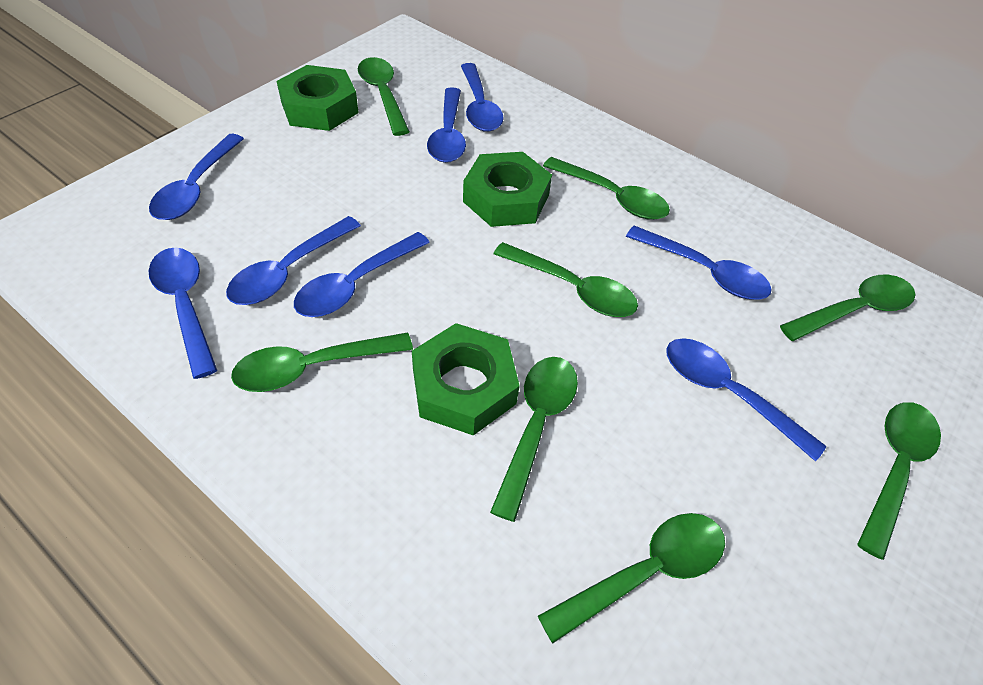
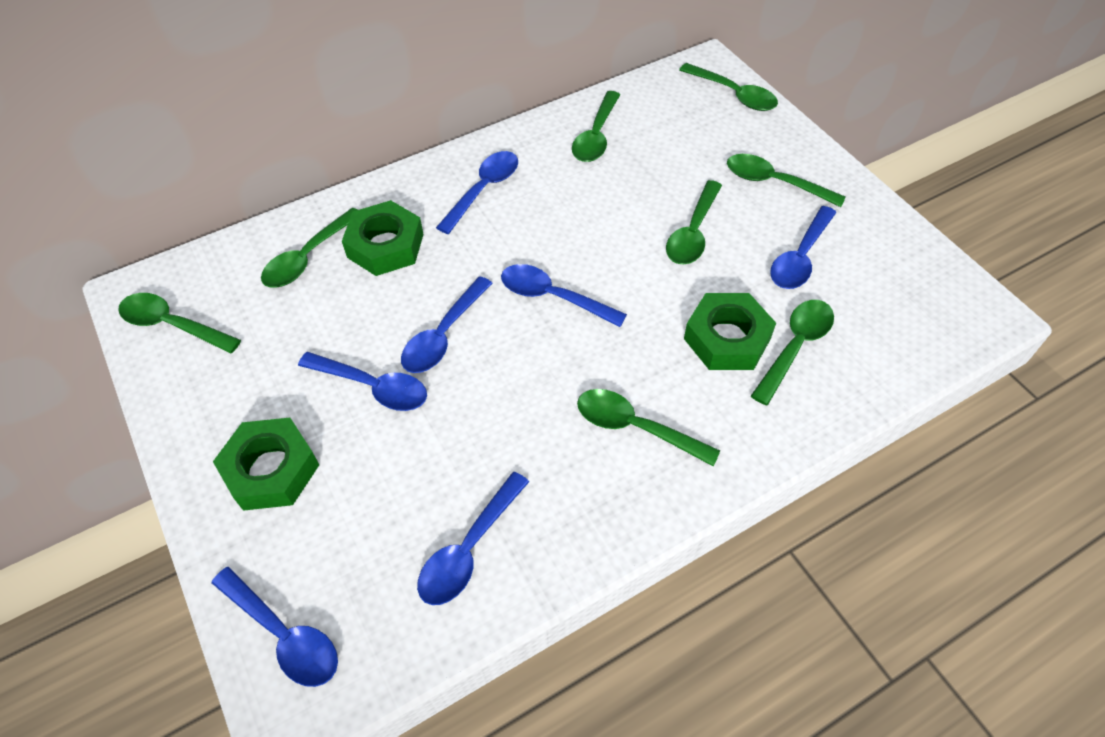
blue spoon: [149,134,244,220] [149,248,217,379] [226,216,361,305] [294,232,430,317] [427,87,466,163] [461,63,504,132] [626,226,772,300] [666,338,827,462] = 8 -> [211,567,338,687] [298,352,427,411] [401,276,493,373] [417,472,529,605] [436,151,518,234] [501,264,627,327] [770,206,836,289] = 7

